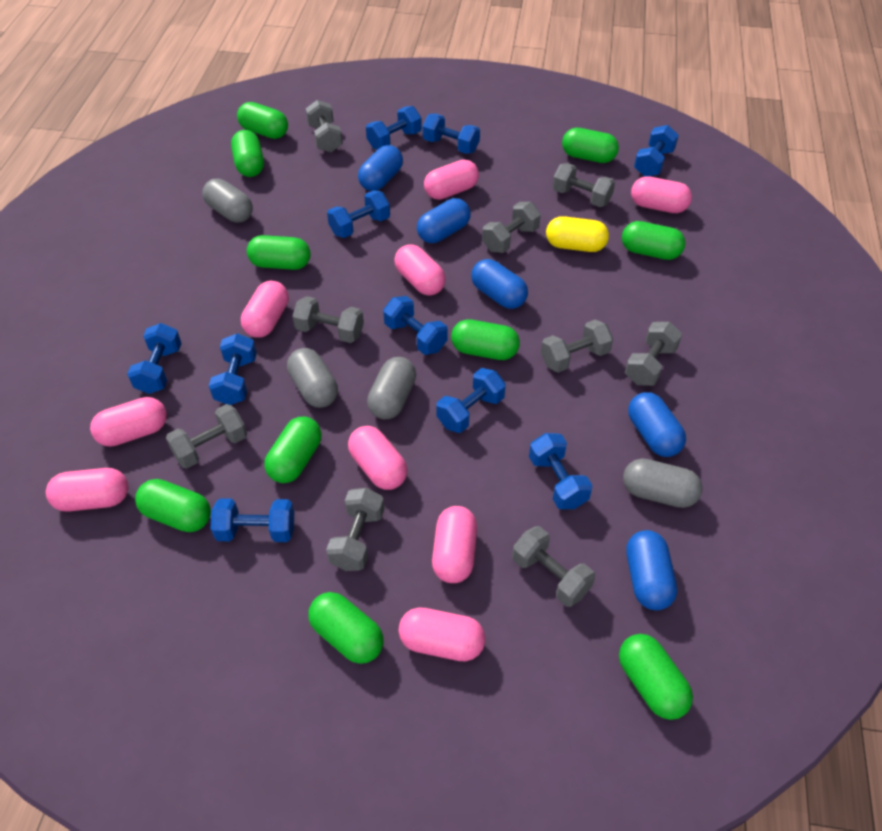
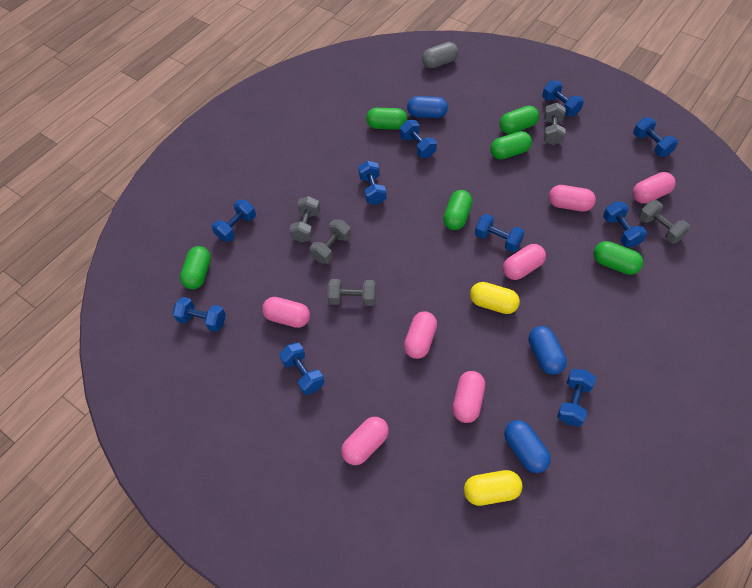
blue capsule: [358,145,403,191] [417,198,471,243] [471,259,528,309] [626,530,677,610] [628,392,686,457] = 5 -> [407,96,448,118] [504,420,551,473] [528,326,567,375] = 3
green capsule: [135,479,211,532] [231,130,264,177] [237,102,288,139] [247,235,311,270] [264,417,321,483] [308,592,384,664] [451,319,520,360] [562,128,619,163] [619,634,693,720] [622,221,685,260] = 10 -> [180,246,211,289] [366,108,407,130] [443,190,472,230] [491,131,532,159] [499,106,539,134] [594,241,643,275] = 6
grey capsule: [202,178,253,223] [287,348,338,408] [367,357,416,419] [623,458,703,508] = 4 -> [422,42,458,69] = 1
grey dumbbell: [166,404,247,468] [292,296,364,343] [306,100,343,152] [326,488,384,571] [482,202,541,253] [512,526,595,607] [541,320,613,373] [552,163,615,207] [625,322,682,386] = 9 -> [289,196,320,242] [310,219,351,264] [327,279,376,306] [544,103,566,145] [639,200,690,243] = 5
pink capsule: [46,468,128,512] [90,397,167,447] [241,281,289,338] [348,426,408,490] [394,244,446,296] [398,607,485,661] [424,160,479,200] [432,506,477,583] [631,176,692,213] = 9 -> [262,297,310,328] [341,417,389,465] [404,311,437,359] [453,371,485,423] [503,244,546,280] [549,185,596,212] [633,172,676,204] = 7
yellow capsule: [546,216,609,252] = 1 -> [464,470,523,506] [470,282,520,314] = 2

